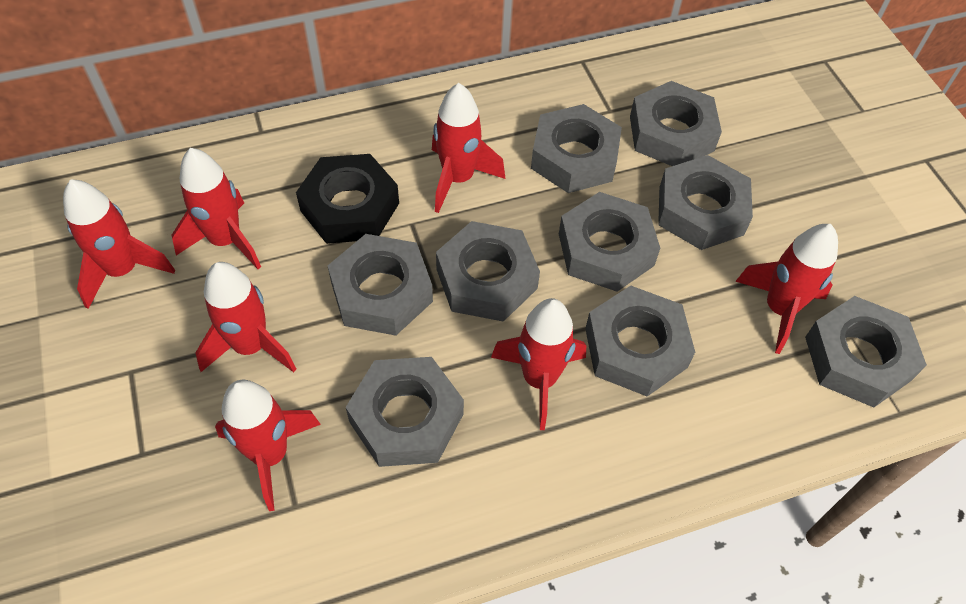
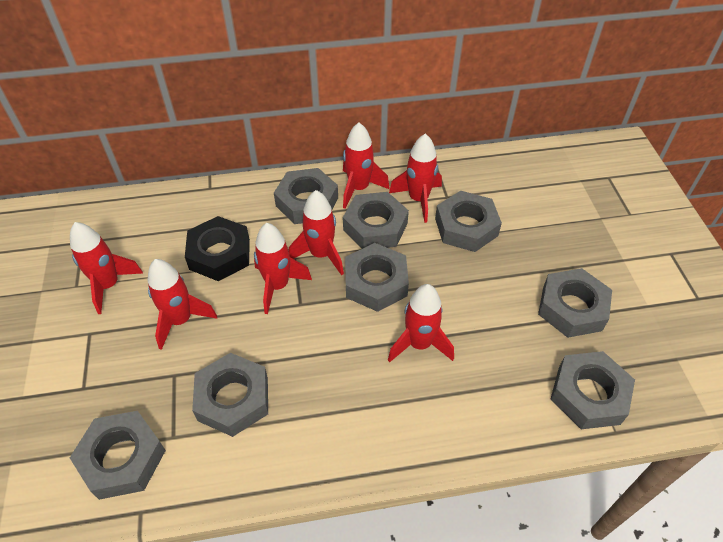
grey nut: [328,234,433,336] [346,357,464,467] [436,221,540,322] [531,104,622,193] [559,192,660,292] [585,286,695,396] [630,81,722,166] [658,155,753,250] [805,296,927,407] = 9 -> [70,411,166,500] [192,353,268,437] [274,168,338,224] [343,192,409,249] [345,243,409,312] [435,191,502,252] [538,268,612,338] [551,351,635,429] = 8

